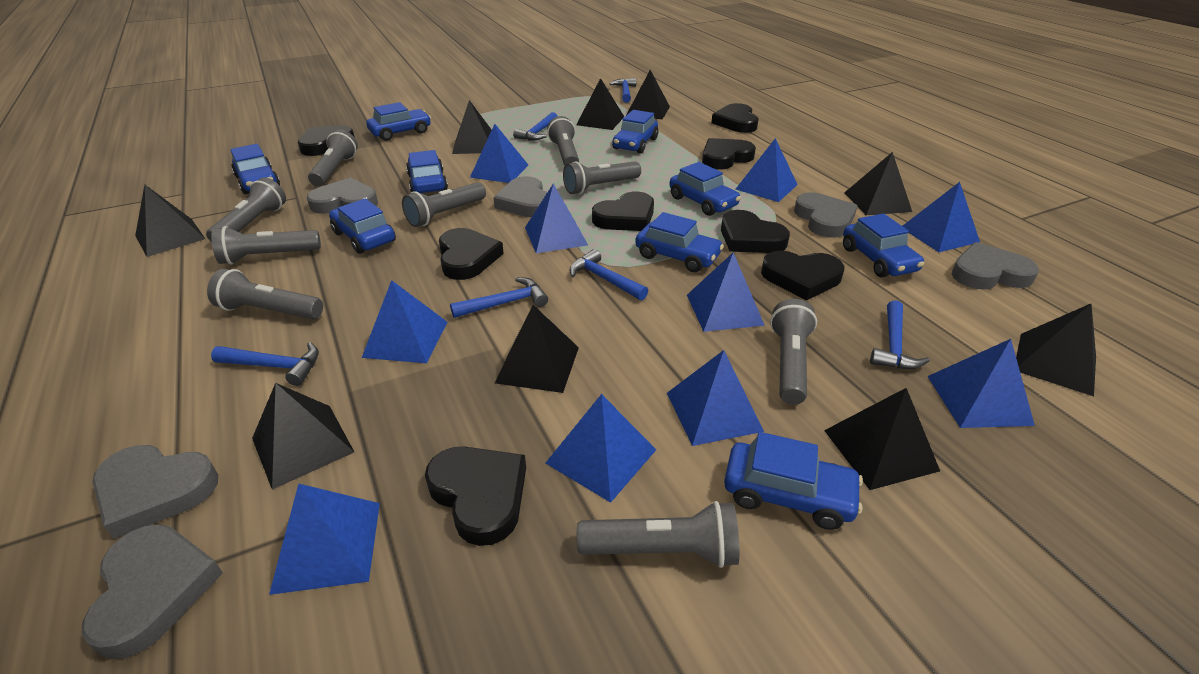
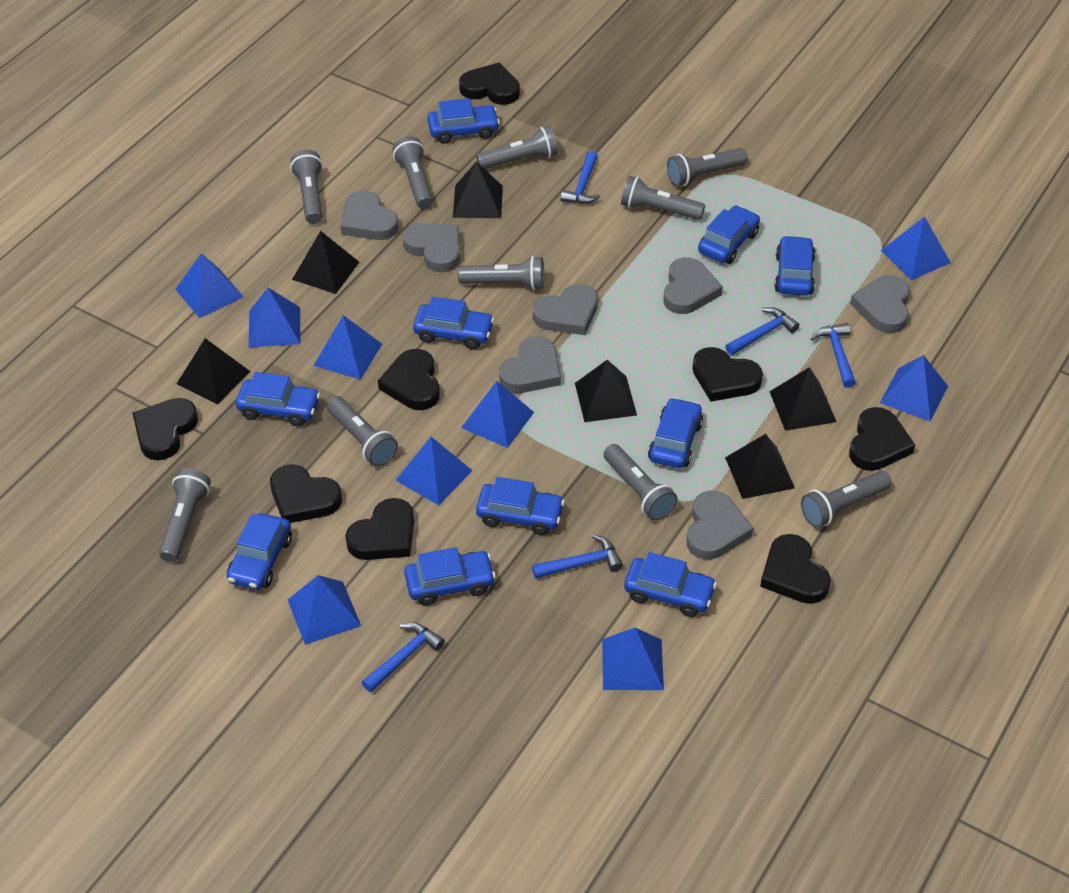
black pyramid: [135,185,205,257] [252,383,354,490] [452,100,492,154] [495,305,579,393] [576,78,624,130] [626,70,670,119] [824,388,940,490] [844,152,912,215] [1016,304,1096,396] = 9 -> [177,338,250,405] [292,231,359,294] [453,161,503,218] [575,360,637,422] [725,434,795,499] [769,367,837,431] = 6
blue car: [230,144,280,194] [329,199,396,254] [366,102,431,141] [406,150,448,193] [612,110,658,154] [635,212,724,272] [669,162,741,216] [724,432,863,530] [843,214,924,277] = 9 -> [227,513,292,590] [236,372,320,426] [404,547,496,606] [413,297,494,349] [428,98,500,144] [476,477,565,535] [624,552,717,617] [648,397,703,468] [698,205,760,264] [774,235,816,296] = 10
blue hammer: [211,342,319,386] [450,277,548,318] [513,112,557,141] [570,249,648,300] [610,78,636,103] [870,300,930,369] = 6 -> [362,622,445,692] [532,535,623,579] [560,151,600,204] [725,307,800,355] [811,323,856,388] = 5
blue pyramid: [269,483,380,595] [362,280,447,363] [470,124,528,183] [525,183,588,253] [546,394,656,503] [667,350,764,446] [687,252,765,332] [736,138,798,202] [903,182,980,252] [927,339,1035,428] = 10 -> [175,253,243,318] [249,288,300,347] [288,575,361,645] [313,315,382,380] [396,437,473,505] [461,381,534,448] [602,627,664,690] [880,355,948,421] [881,216,951,280] = 9
grey flashlight: [206,177,286,242] [207,269,323,319] [211,226,321,265] [308,130,358,186] [402,182,486,227] [547,116,579,166] [563,161,641,194] [577,501,739,568] [770,299,817,405] = 9 -> [159,468,211,562] [290,150,323,224] [327,396,398,467] [392,136,433,209] [458,256,544,290] [476,126,558,169] [604,444,678,520] [621,175,705,220] [667,148,747,186] [801,471,892,528] = 10
grey heart: [82,524,223,660] [92,445,218,539] [307,177,378,214] [493,176,547,217] [794,193,858,237] [952,242,1039,290] = 6 -> [341,190,399,240] [403,223,460,272] [499,336,561,393] [533,284,598,335] [663,257,723,314] [686,491,753,560] [850,275,910,333] = 7

